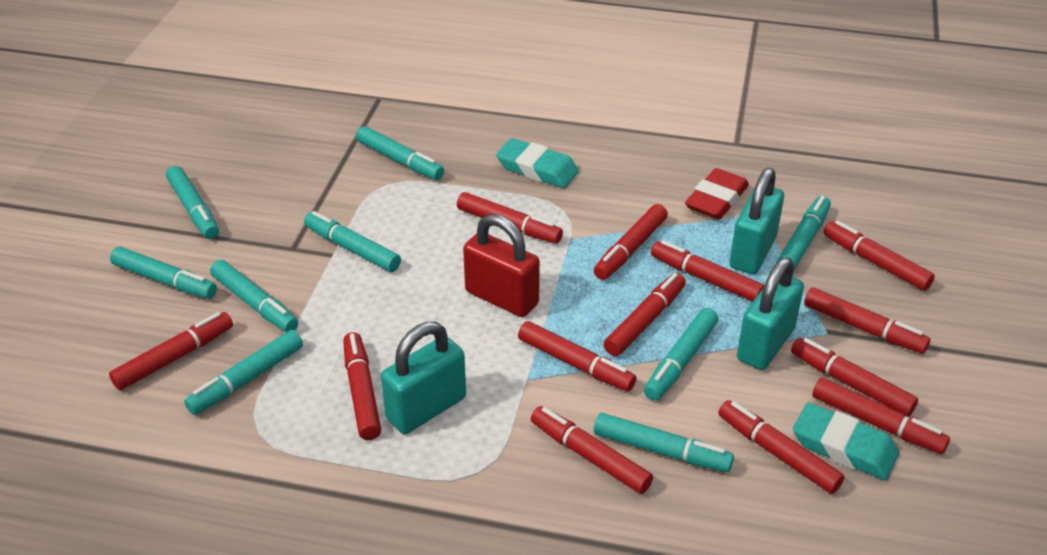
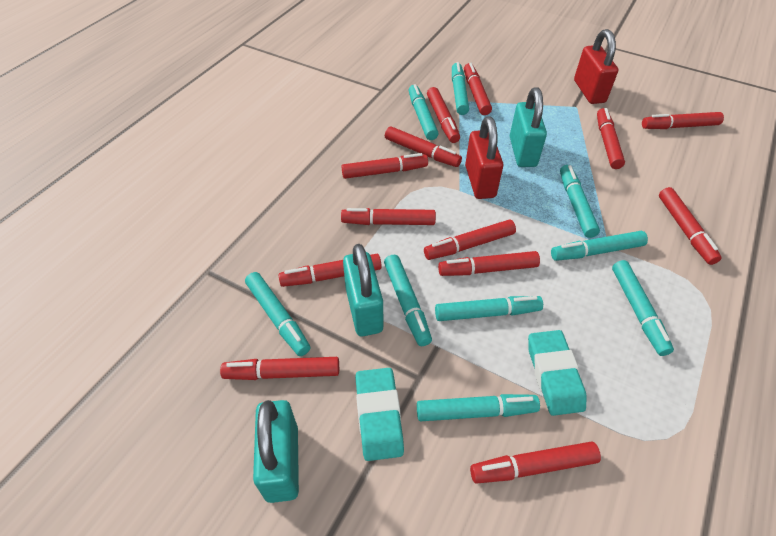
red eraser: [685,168,749,220] = 1 -> none = 0
red padlock: [463,214,540,317] = 1 -> [465,116,503,199] [574,29,618,104] = 2

